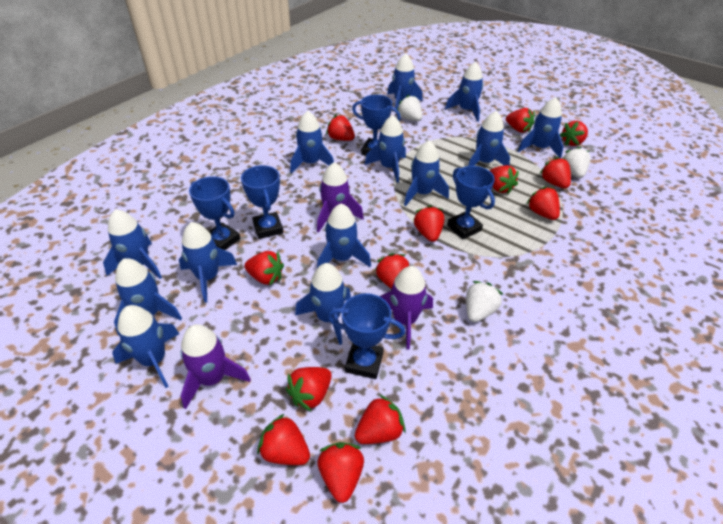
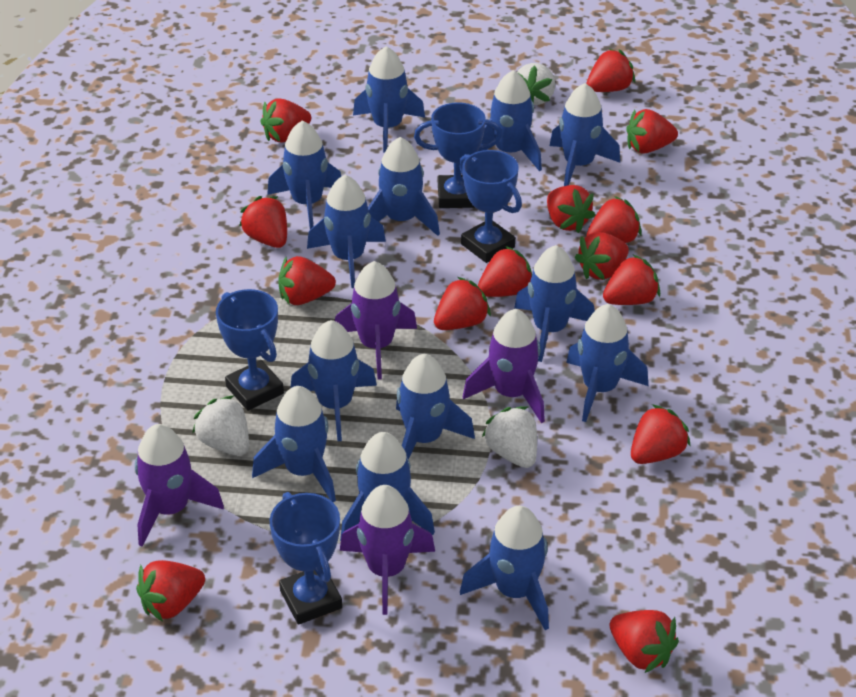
blue trophy: [189,176,240,250] [241,165,283,239] [328,293,405,379] [352,95,401,156] [447,166,495,239] = 5 -> [216,289,284,411] [270,492,342,625] [414,102,502,208] [459,150,522,263] = 4
purple rocket: [180,324,251,409] [317,162,364,232] [379,266,433,350] = 3 -> [135,424,224,547] [335,261,417,380] [340,485,435,615] [463,309,545,423] = 4
red strawberry: [244,251,284,285] [257,414,310,465] [286,367,332,411] [318,442,364,503] [326,114,355,141] [355,394,406,444] [375,253,409,289] [414,205,445,242] [489,165,519,194] [506,108,535,133] [526,186,560,220] [540,157,571,188] [560,120,588,146] = 13 -> [136,560,205,622] [239,196,287,248] [260,99,311,143] [278,256,336,305] [434,277,491,330] [478,246,532,297] [547,185,595,233] [575,232,629,280] [587,49,635,92] [587,196,642,243] [603,255,660,305] [610,610,679,673] [626,109,678,154] [631,404,691,464] = 14

